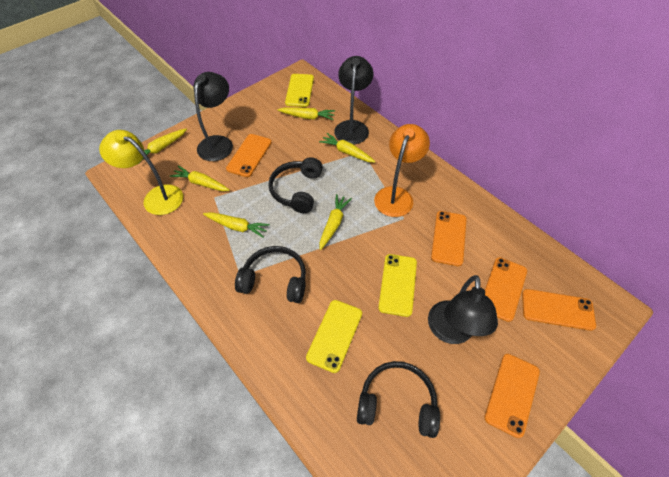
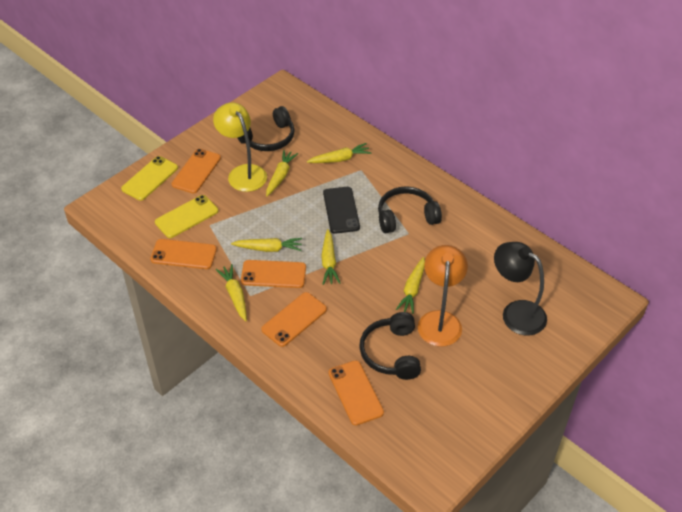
black lamp: [193,72,233,161] [334,56,373,144] [428,275,498,344] = 3 -> [494,242,547,336] = 1
black phone: none = 0 -> [323,187,360,234] = 1
yellow phone: [285,74,314,107] [306,300,362,373] [378,254,417,317] = 3 -> [121,156,178,201] [155,195,218,238] = 2

